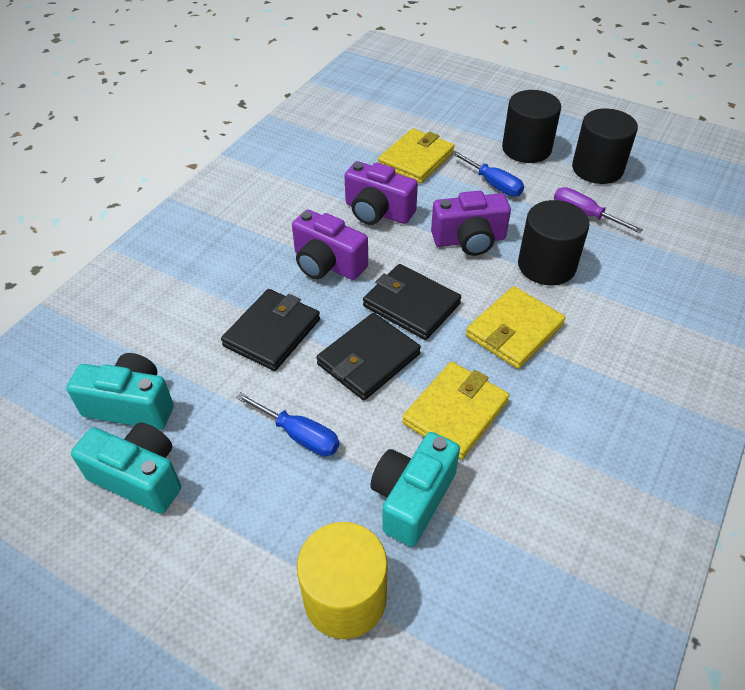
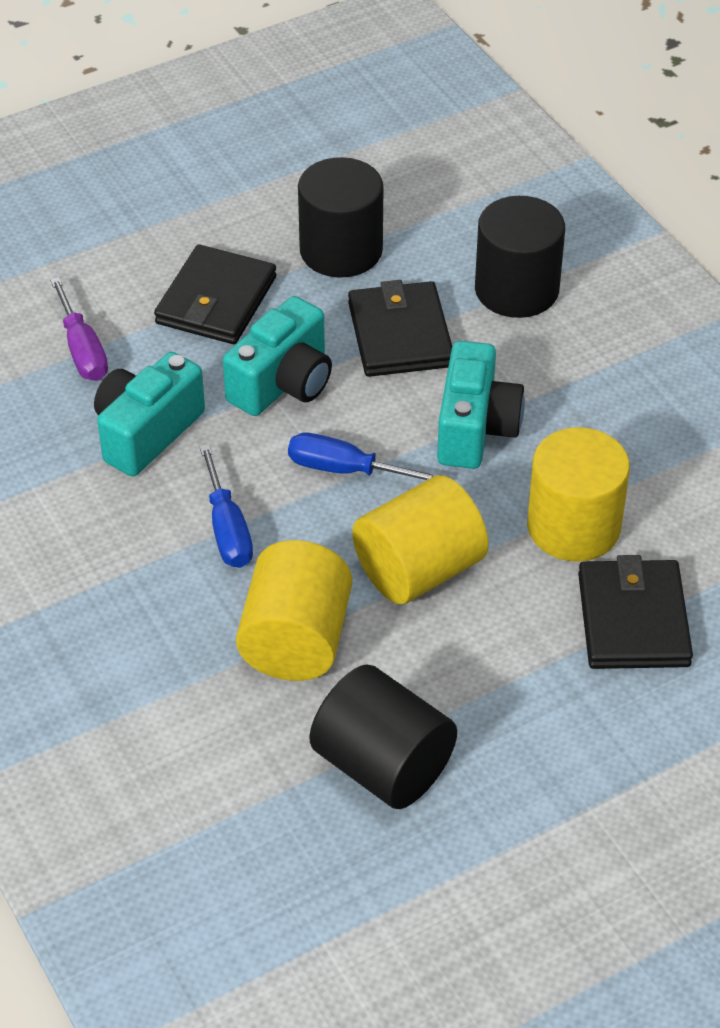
purple camera: [292,210,368,280] [344,161,418,225] [431,191,511,256] = 3 -> none = 0
yellow cylinder: [297,522,388,639] = 1 -> [236,540,352,681] [352,475,489,604] [527,427,630,562] = 3
yellow wallet: [378,128,455,184] [402,361,509,460] [466,286,566,369] = 3 -> none = 0

